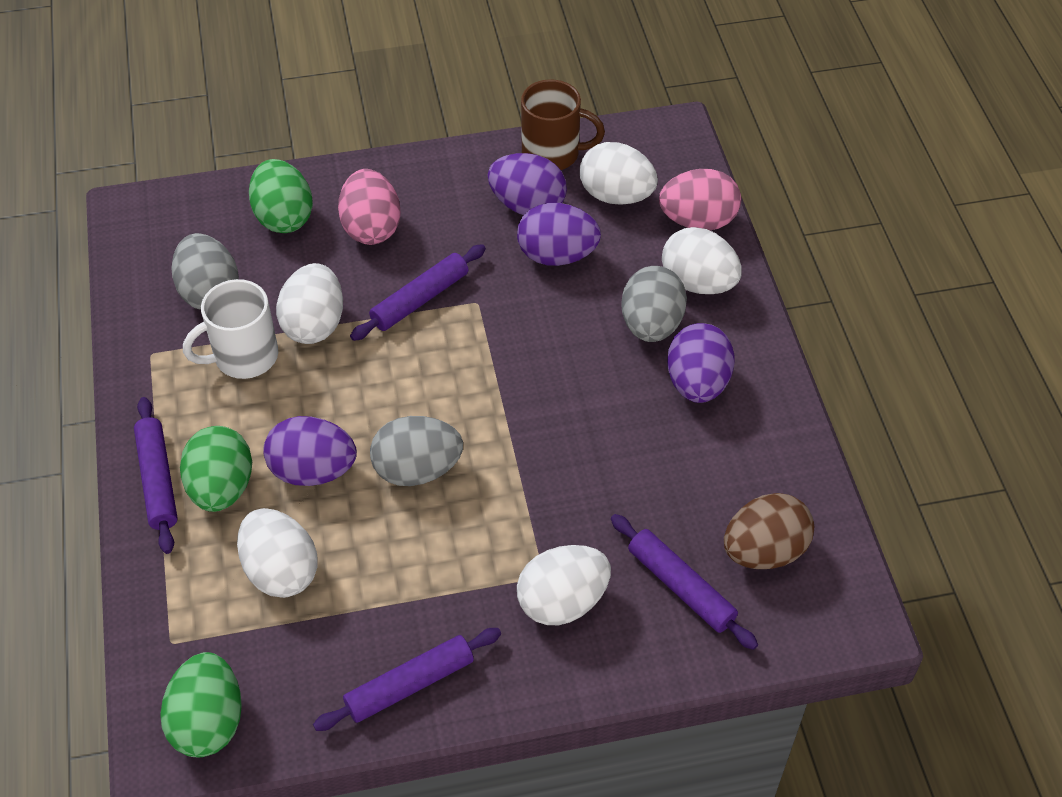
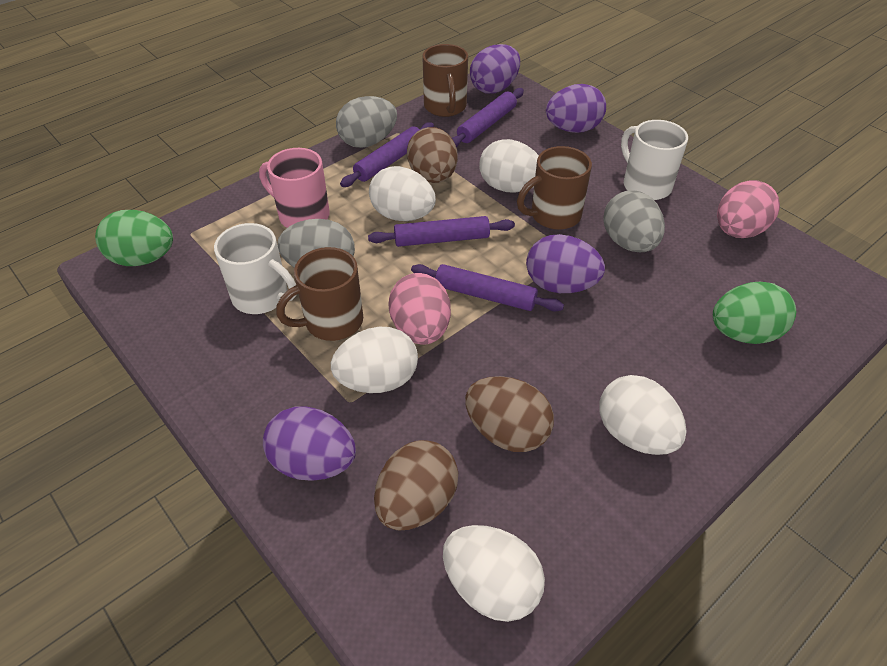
brown egg: [724,493,814,569] = 1 -> [374,440,458,530] [407,127,458,183] [465,376,554,452] = 3
brown mug: [521,79,605,170] = 1 -> [276,247,363,341] [422,44,468,117] [517,146,592,230] = 3
green egg: [160,652,242,757] [180,426,252,512] [249,159,313,233] = 3 -> [95,210,173,266] [713,282,796,344] = 2
pink mug: none = 0 -> [259,148,330,228] = 1
white mug: [183,279,278,379] = 1 -> [214,223,297,314] [621,120,688,200] = 2

